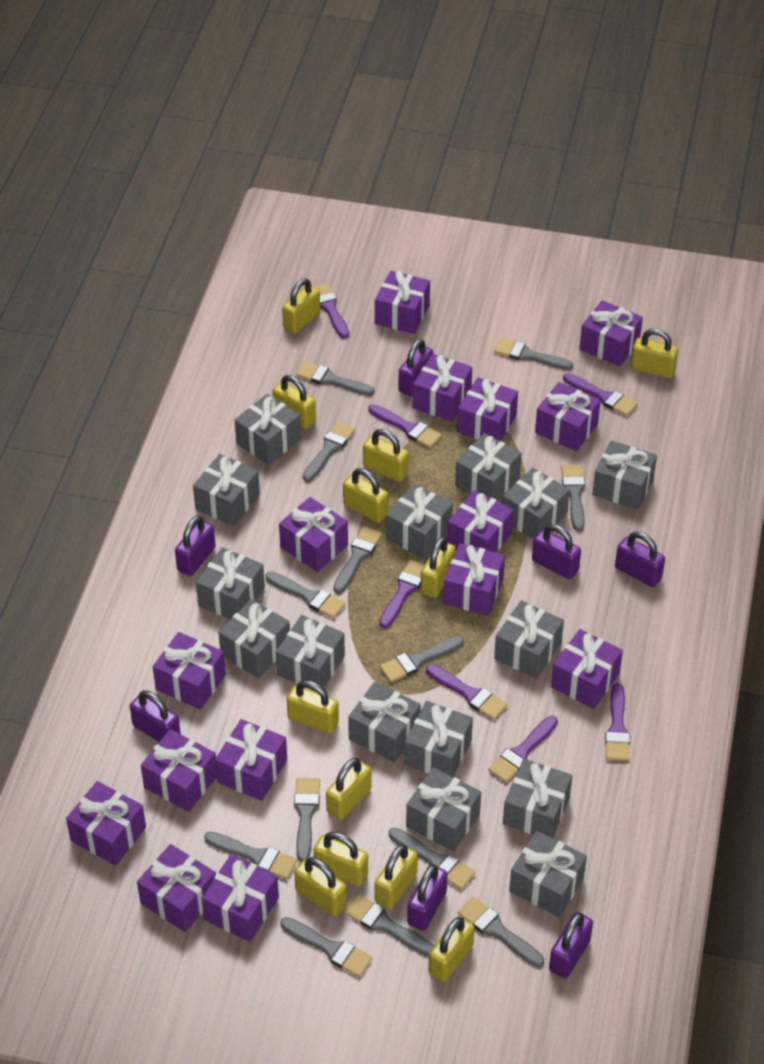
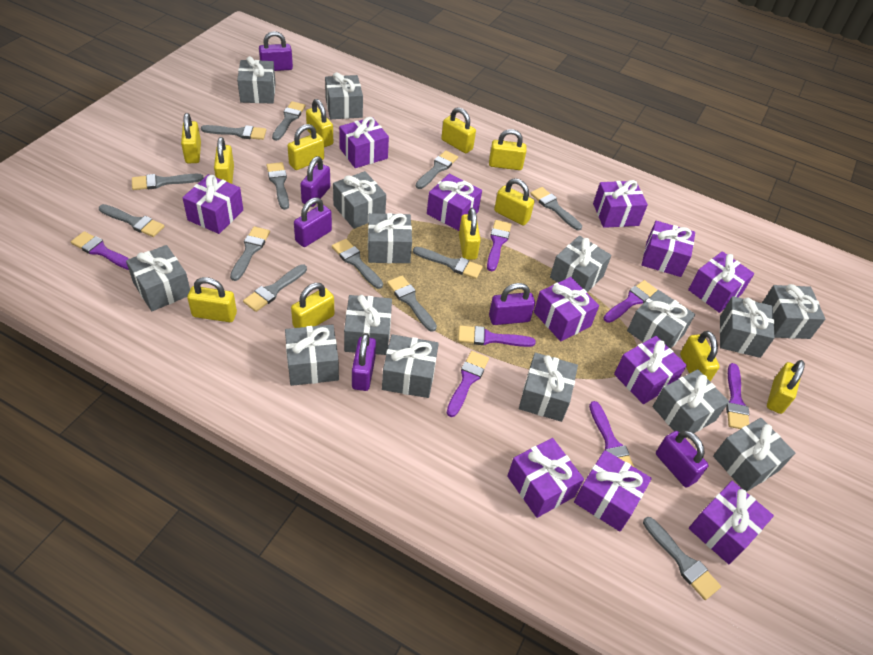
purple gift: [66,781,146,865] [137,844,216,932] [141,729,217,812] [153,632,226,710] [201,854,279,942] [215,719,287,801] [279,497,348,572] [375,271,430,334] [413,354,472,421] [443,543,505,616] [447,490,514,552] [457,377,518,441] [535,382,601,451] [551,629,623,709] [579,300,643,367] = 15 -> [182,174,243,234] [339,117,389,168] [427,174,482,231] [507,438,584,518] [534,277,599,342] [574,450,652,531] [593,180,648,228] [614,336,687,404] [641,221,695,277] [688,251,754,313] [689,481,774,564] = 11
purple padlock: [130,690,181,742] [175,516,216,576] [399,339,433,396] [407,864,448,931] [532,524,581,579] [549,912,593,978] [615,532,665,587] = 7 -> [259,31,293,71] [294,197,332,247] [300,156,330,207] [352,333,376,391] [489,283,535,325] [656,431,709,488] = 6

